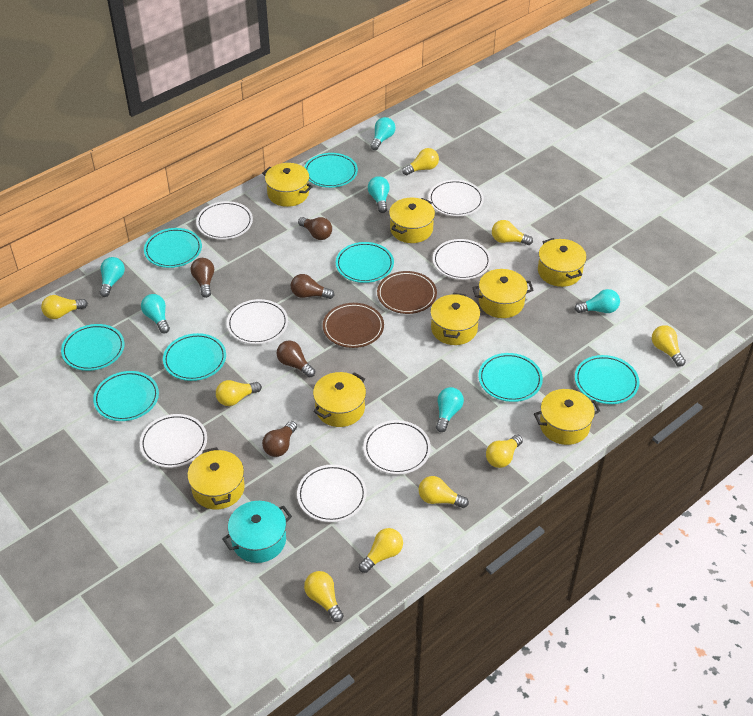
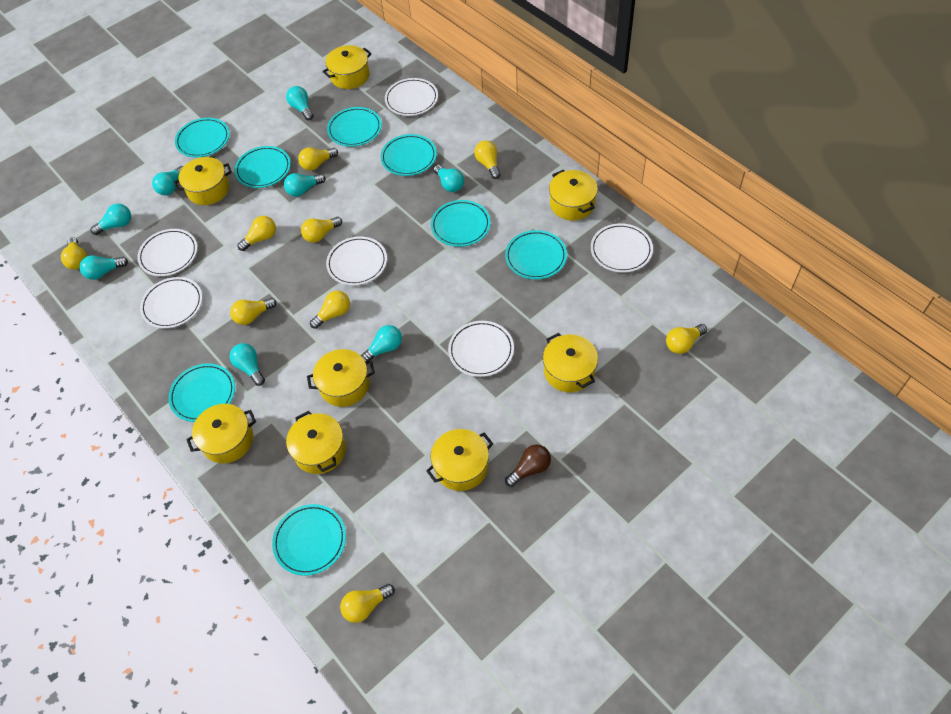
brown light bulb: [191,258,214,298] [262,421,297,457] [276,340,315,378] [291,274,335,299] [298,217,332,240] = 5 -> [505,444,551,487] = 1
brown plate: [323,303,384,348] [377,271,437,314] = 2 -> none = 0
turquoise light bulb: [100,257,125,297] [141,294,170,333] [368,176,390,213] [370,117,395,150] [436,387,464,432] [575,289,620,313] = 6 -> [79,255,128,280] [91,204,131,235] [152,166,183,195] [230,343,265,386] [284,173,325,197] [286,86,313,120] [361,325,402,361] [433,165,464,192] = 8
turquoise pot: [222,501,292,563] = 1 -> none = 0
white plate: [140,414,207,468] [196,201,253,239] [227,299,288,344] [297,464,367,522] [363,420,431,475] [428,180,484,216] [433,239,491,280] = 7 -> [137,229,197,276] [140,277,202,328] [326,236,387,286] [385,78,438,116] [448,321,514,377] [591,223,653,273] = 6

